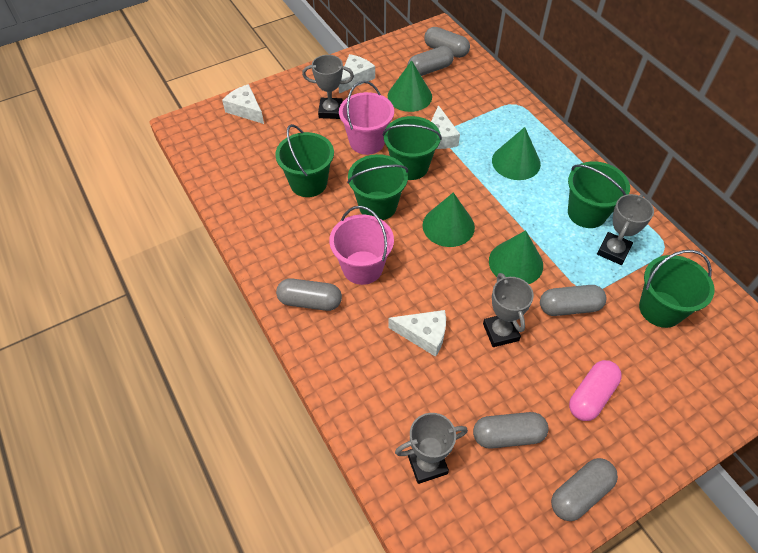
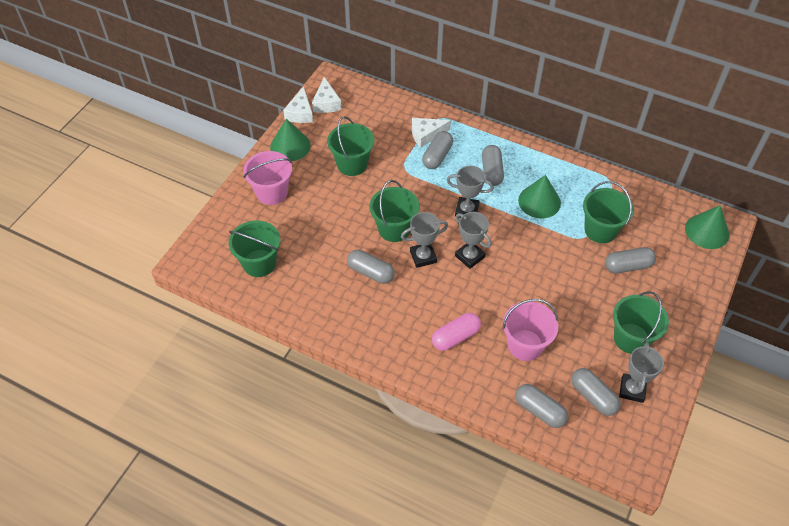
green cone: [388,60,432,112] [423,192,475,247] [489,230,543,284] [492,127,541,180] = 4 -> [270,119,311,161] [518,175,561,218] [685,205,729,249] = 3
white cheese: [222,84,264,124] [339,54,375,93] [388,310,446,357] [431,105,460,149] = 4 -> [283,86,313,123] [312,77,342,113] [412,118,451,148] = 3

